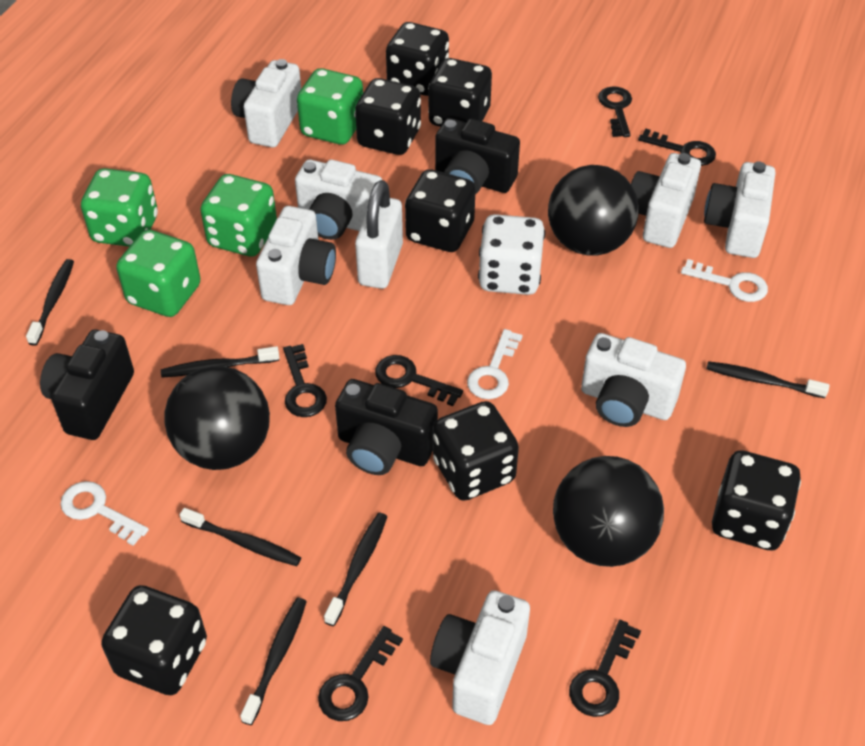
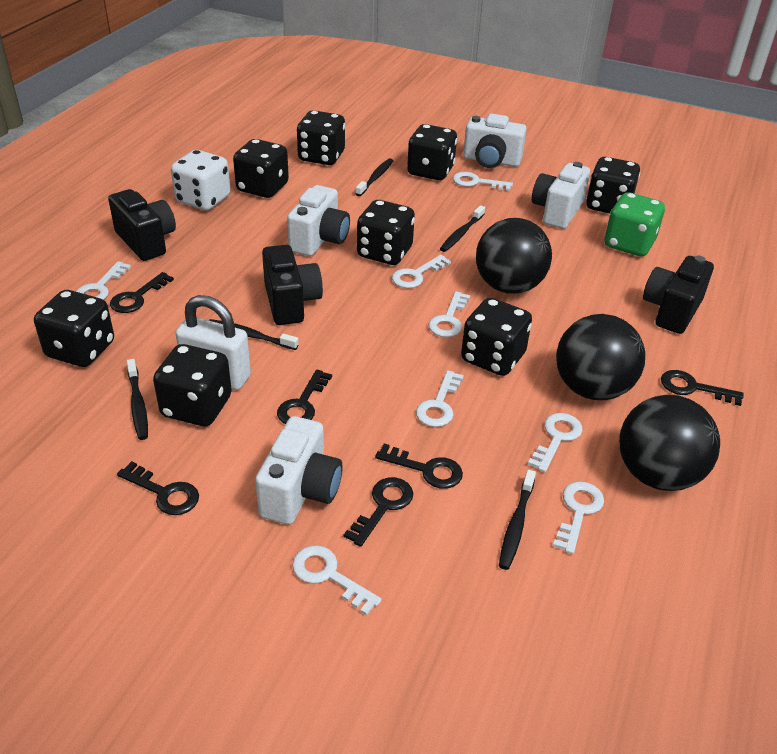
black dice: [101,585,207,695] [355,78,421,155] [386,22,449,96] [405,169,476,252] [428,58,492,127] [433,401,519,501] [712,450,801,550] = 7 -> [34,290,114,367] [153,344,232,426] [233,139,289,198] [297,110,345,165] [357,200,415,265] [407,124,457,180] [461,298,532,376] [586,157,640,213] = 8
black toothbrush: [26,259,74,346] [161,346,280,378] [180,508,301,566] [240,598,307,725] [324,513,387,626] [706,361,829,398] = 6 -> [127,359,148,440] [209,319,299,350] [356,159,393,196] [440,205,485,252] [499,470,536,570] = 5
green dice: [81,168,158,247] [116,230,201,317] [200,174,277,257] [297,68,363,145] = 4 -> [605,192,665,256] = 1
white camera: [231,59,301,147] [256,206,336,305] [295,160,382,240] [430,590,530,725] [581,333,686,427] [631,153,701,248] [704,161,775,258] = 7 -> [255,416,343,525] [287,185,350,256] [463,113,527,168] [532,162,590,229] = 4
white key: [61,481,149,546] [467,329,522,399] [681,259,768,302] = 3 -> [76,261,131,300] [292,545,382,616] [392,255,451,288] [416,370,464,427] [428,291,470,337] [453,172,513,191] [528,413,582,472] [553,481,604,554] = 8

